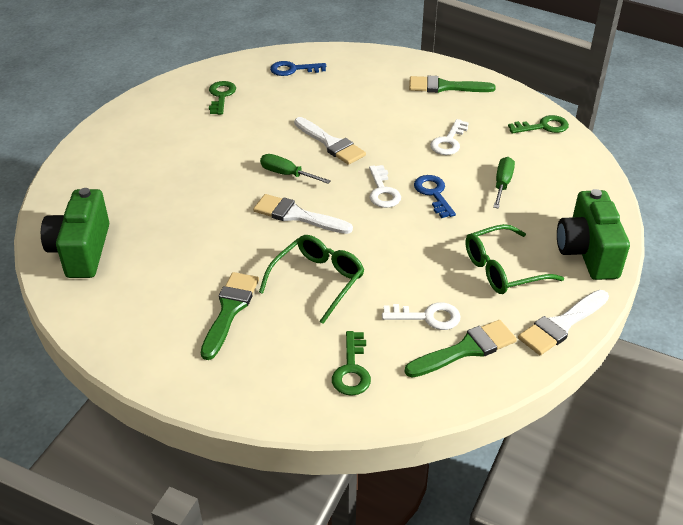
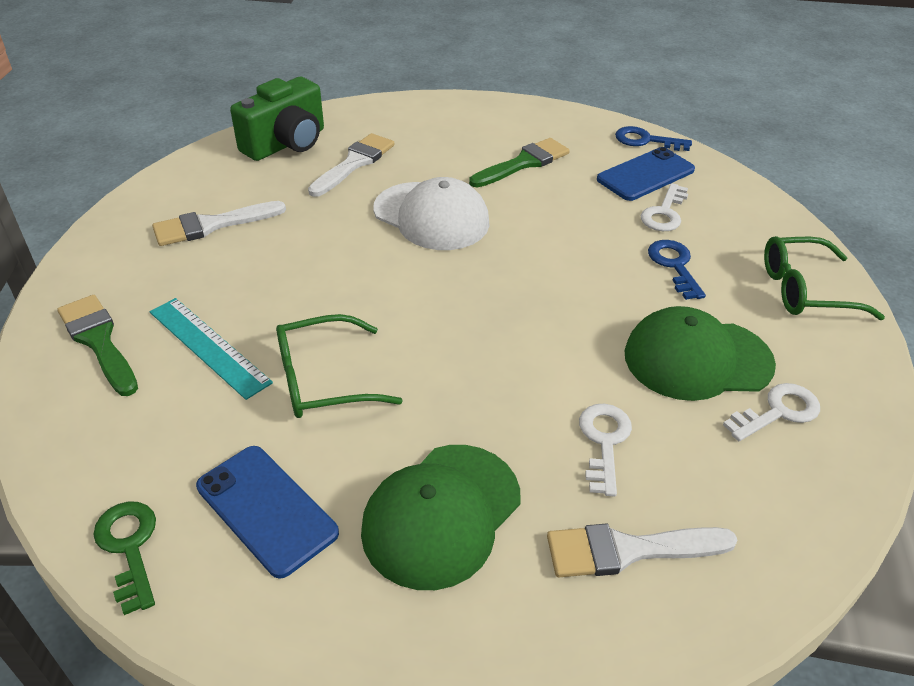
blue phone: none = 0 -> [196,446,339,579] [597,147,695,201] = 2
green brush: [201,272,259,360] [405,320,517,377] [409,76,496,93] = 3 -> [57,295,138,396] [469,138,570,187] = 2
green camera: [41,188,109,278] [557,189,630,280] = 2 -> [230,77,324,161] = 1
green cap: none = 0 -> [361,445,521,590] [624,306,776,401] = 2
green key: [209,81,236,115] [332,331,371,396] [508,115,569,134] = 3 -> [93,501,156,615] = 1
green screwdriver: [260,154,331,184] [493,157,515,209] = 2 -> none = 0
turquoise ruler: none = 0 -> [150,298,273,400] = 1
white cap: none = 0 -> [373,177,489,250] = 1

